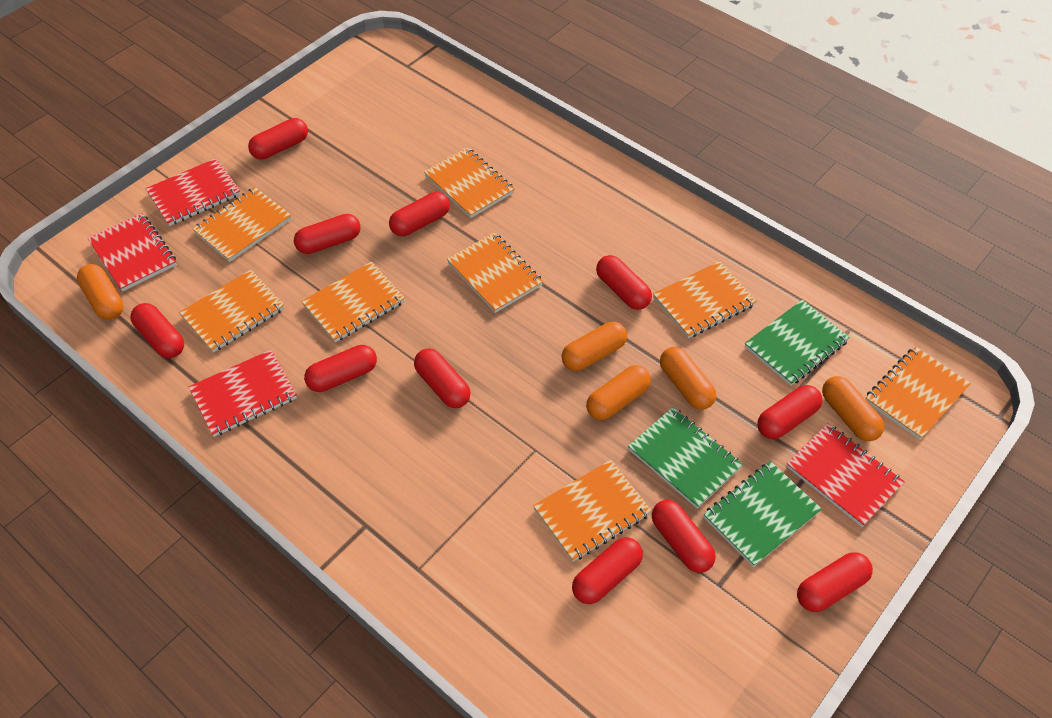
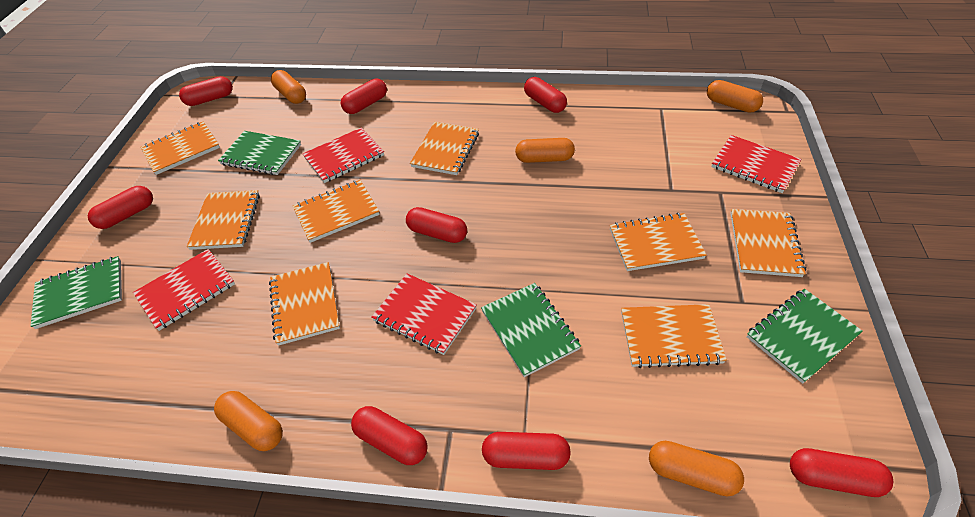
green notebook: [628,407,743,508] [703,461,822,567] [745,300,850,386] = 3 -> [31,256,122,329] [218,131,301,175] [481,283,581,377] [747,289,863,384] = 4
red capsule: [130,303,184,358] [248,118,308,160] [294,214,361,254] [304,345,377,392] [389,192,450,236] [414,348,471,408] [572,537,643,604] [596,255,652,310] [652,500,716,573] [757,385,822,439] [797,552,873,612] = 11 -> [88,186,153,229] [179,76,233,106] [341,79,387,114] [351,406,428,465] [406,207,467,243] [482,432,571,470] [524,77,567,113] [790,448,893,497] = 8

